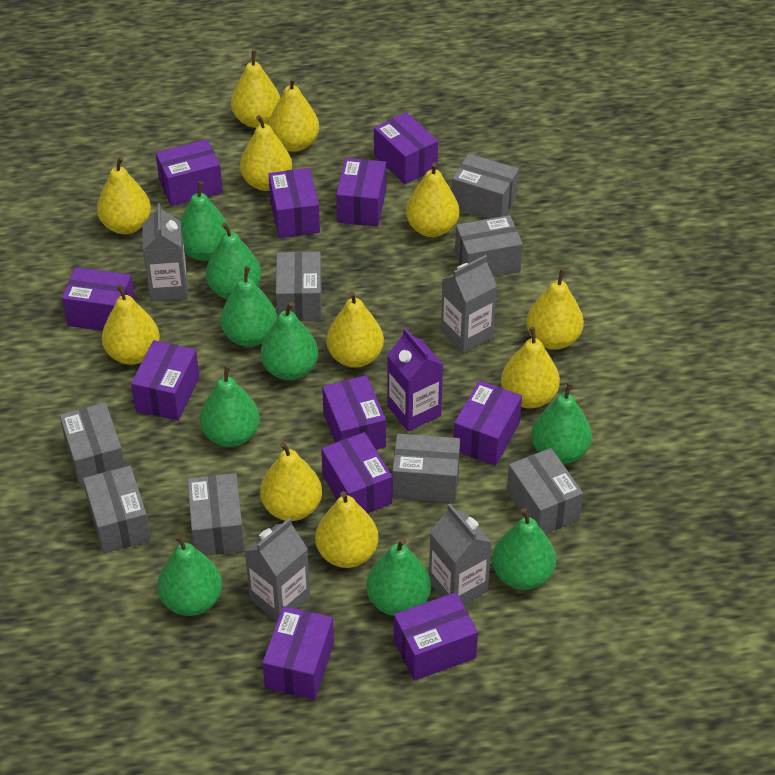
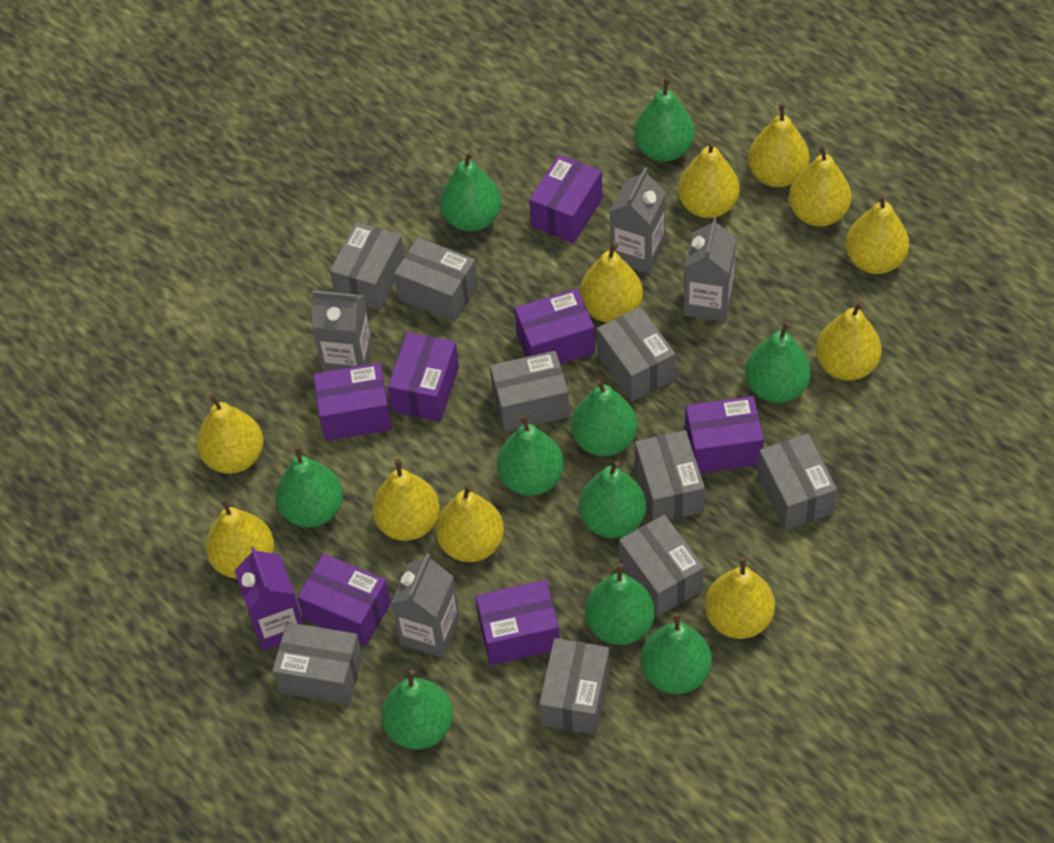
green pear: [157,534,222,616] [180,181,230,261] [200,365,260,447] [206,222,261,299] [220,266,277,347] [260,302,318,380] [366,538,431,616] [492,508,556,590] [531,382,592,464] = 9 -> [276,446,343,528] [381,669,453,750] [440,151,501,232] [497,414,564,496] [571,379,637,456] [579,460,647,538] [585,563,655,645] [634,78,695,161] [641,613,712,694] [745,322,811,403] = 10
grey box: [60,403,125,488] [83,466,151,554] [187,473,245,556] [276,251,322,321] [392,434,460,503] [452,153,519,219] [455,215,523,277] [507,448,583,534] = 8 -> [272,622,363,705] [330,222,404,311] [394,237,478,322] [490,351,570,432] [539,638,610,735] [597,307,676,401] [619,515,704,616] [635,430,705,521] [757,433,837,530] = 9
purple box: [62,267,135,331] [131,340,199,421] [156,139,223,206] [262,606,334,700] [269,168,320,238] [321,432,392,513] [322,375,386,450] [336,158,386,227] [374,112,438,184] [394,592,478,681] [453,380,522,466] = 11 -> [297,554,391,646] [313,363,392,441] [387,332,459,422] [476,580,560,665] [515,289,595,364] [529,155,602,243] [685,396,764,473] = 7

